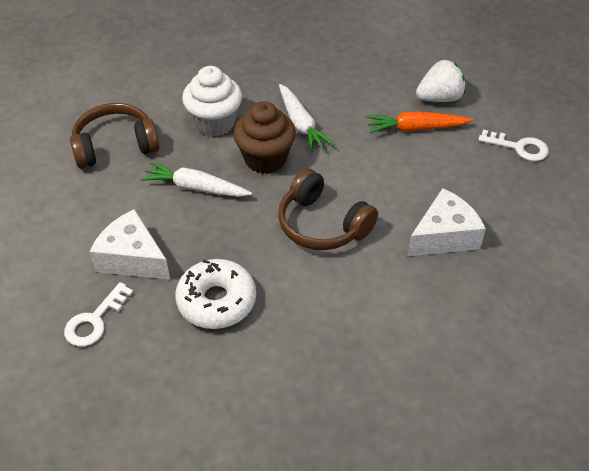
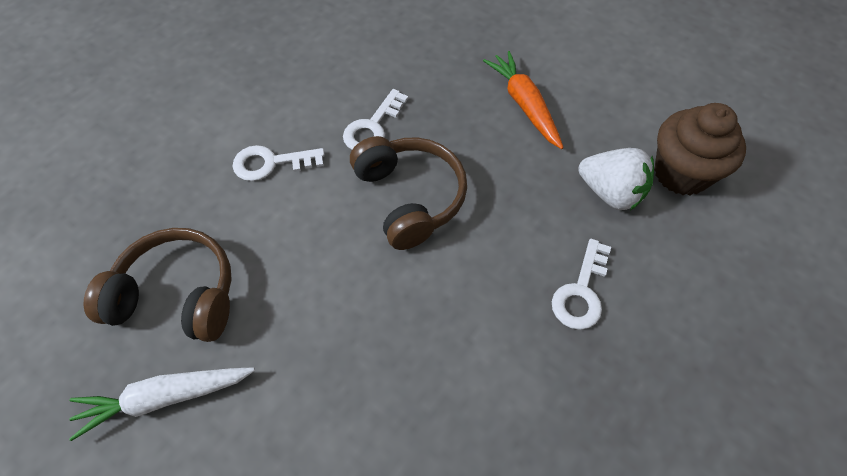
white carrot: [140,162,252,197] [279,84,335,153] = 2 -> [69,367,255,441] = 1
white cheese: [90,209,170,280] [407,188,486,256] = 2 -> none = 0
white cupcake: [182,66,242,137] = 1 -> none = 0
white donut: [175,259,256,329] = 1 -> none = 0
white key: [64,282,133,347] [478,130,549,161] = 2 -> [232,145,325,181] [343,89,408,150] [552,239,611,330] = 3

